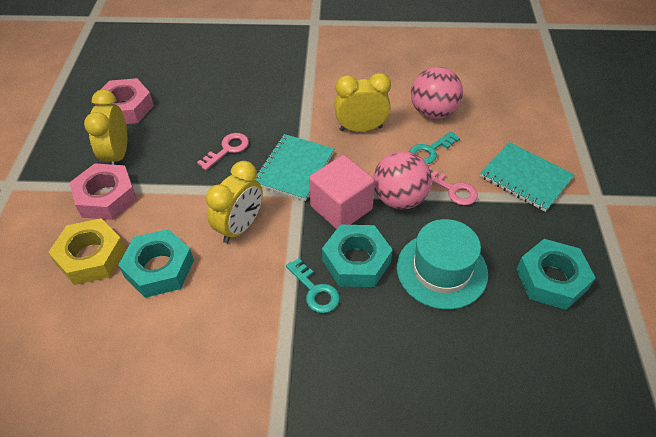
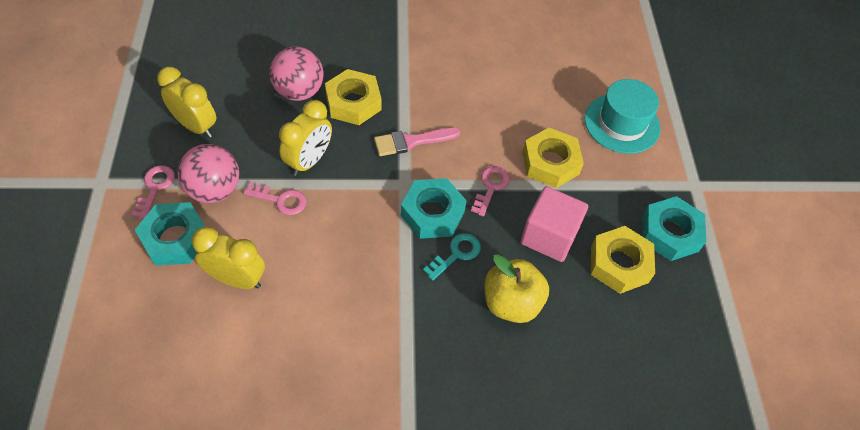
pink brush: none = 0 -> [374,128,460,156] = 1
pink key: [197,133,249,170] [429,167,478,205] = 2 -> [131,165,175,219] [243,182,307,215] [471,166,510,216] = 3
pink nut: [70,163,137,220] [95,78,154,124] = 2 -> none = 0
turquoise key: [286,258,340,313] [409,131,460,164] = 2 -> [423,233,481,281] = 1
turquoise notebook: [255,134,334,201] [480,142,574,212] = 2 -> none = 0
yellow apple: none = 0 -> [485,254,549,323] = 1
yellow nut: [48,218,126,285] = 1 -> [325,69,382,125] [523,127,584,188] [591,226,655,294] = 3

